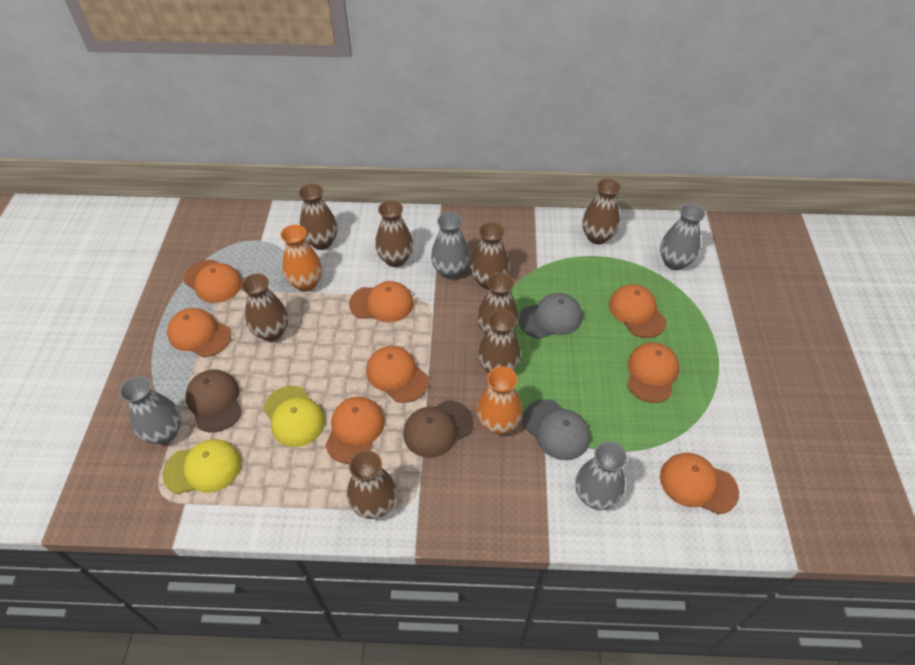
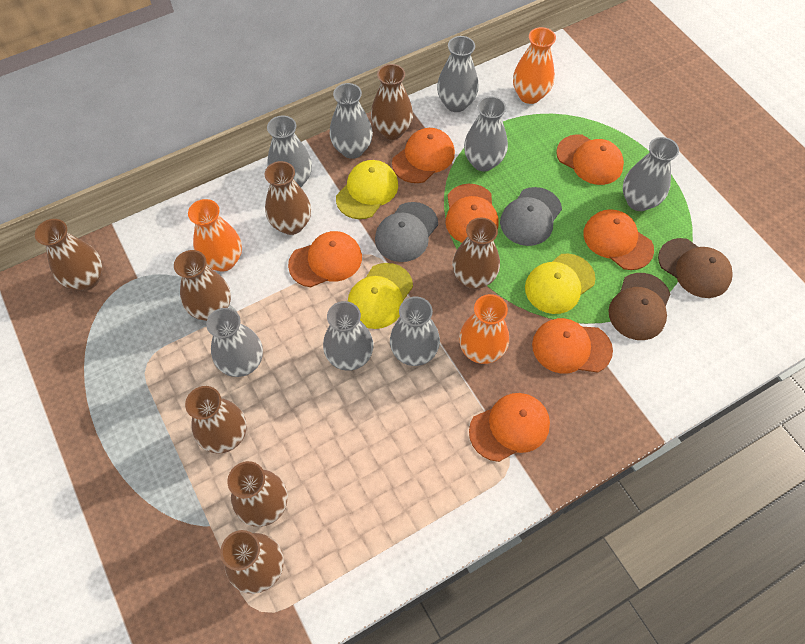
grey vase: [119,376,181,444] [431,212,470,279] [575,441,627,510] [660,203,706,270] = 4 -> [206,308,263,377] [267,115,312,187] [323,301,373,371] [330,83,373,159] [390,296,440,366] [437,36,479,112] [464,96,508,171] [623,137,679,211] = 8
orange cap: [167,308,231,357] [184,260,242,303] [325,396,385,464] [349,281,414,322] [366,346,429,403] [609,284,666,338] [627,342,679,403] [660,453,739,514] = 8 -> [288,231,362,287] [392,128,455,183] [445,184,499,243] [469,393,550,462] [532,318,613,373] [556,134,624,185] [583,209,654,270] = 7
orange vase: [280,225,322,292] [477,366,522,434] = 2 -> [188,199,242,271] [459,294,509,364] [513,27,556,104] = 3
yellow cap: [162,439,241,494] [263,386,325,447] = 2 -> [336,160,398,219] [348,263,413,329] [525,254,596,314] = 3

